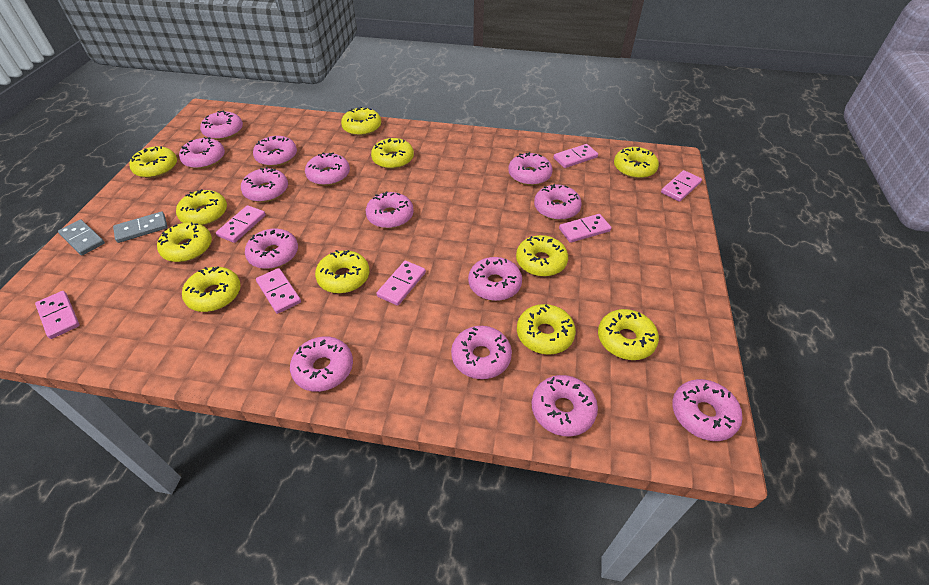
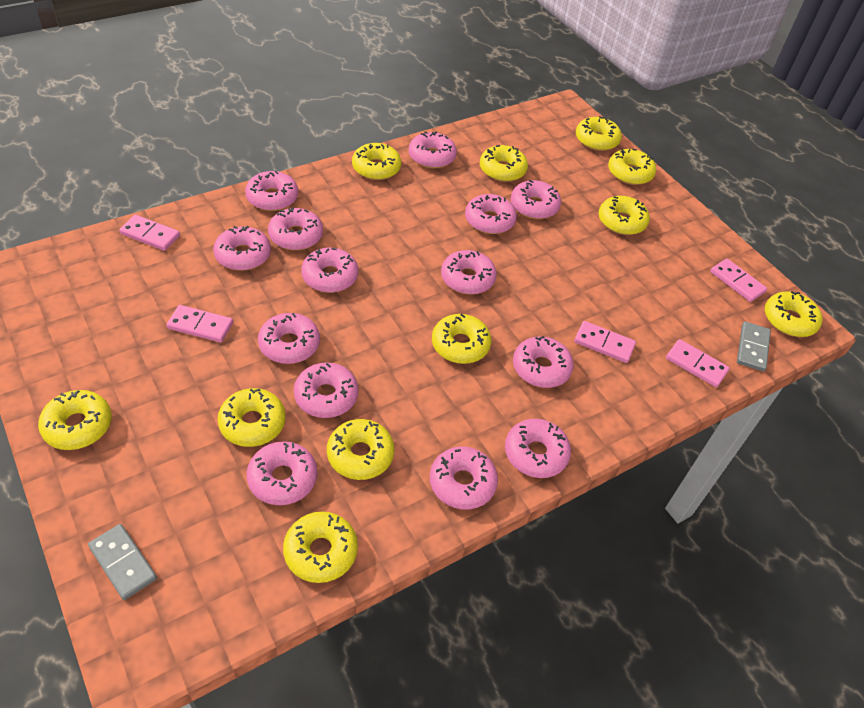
pink domino: [35,291,80,339] [216,205,266,243] [256,268,301,314] [376,261,426,306] [554,144,598,168] [559,214,611,243] [661,170,702,202] = 7 -> [119,215,180,251] [167,305,233,342] [574,321,636,363] [666,339,730,387] [710,259,767,302] = 5

